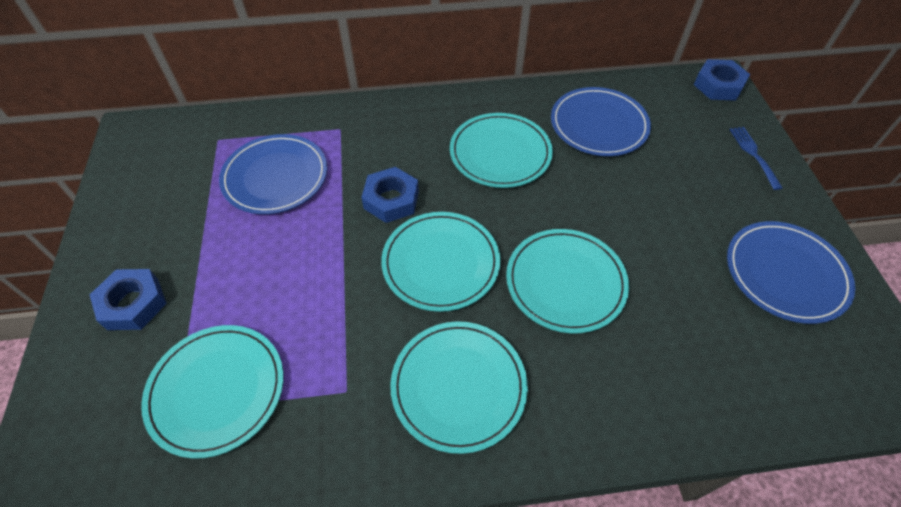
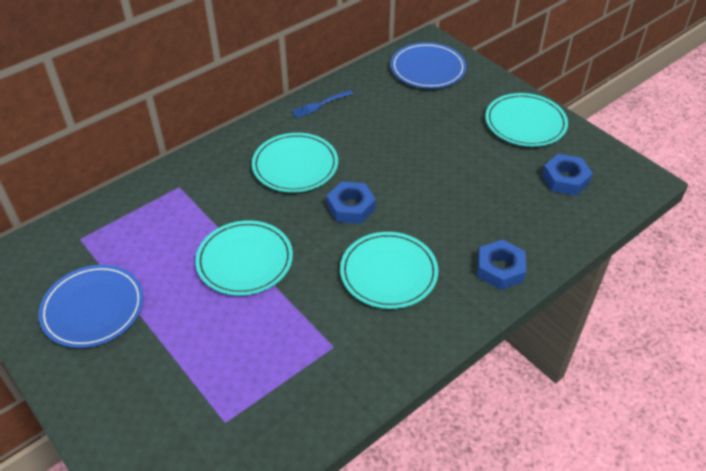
blue plate: [219,134,327,214] [551,87,651,156] [727,221,855,324] = 3 -> [38,265,144,348] [391,42,467,89] = 2
turquoise plate: [141,325,284,458] [381,212,500,312] [390,321,528,454] [450,113,553,188] [506,229,629,333] = 5 -> [195,220,293,296] [252,133,338,193] [340,232,438,309] [485,93,568,147] = 4

